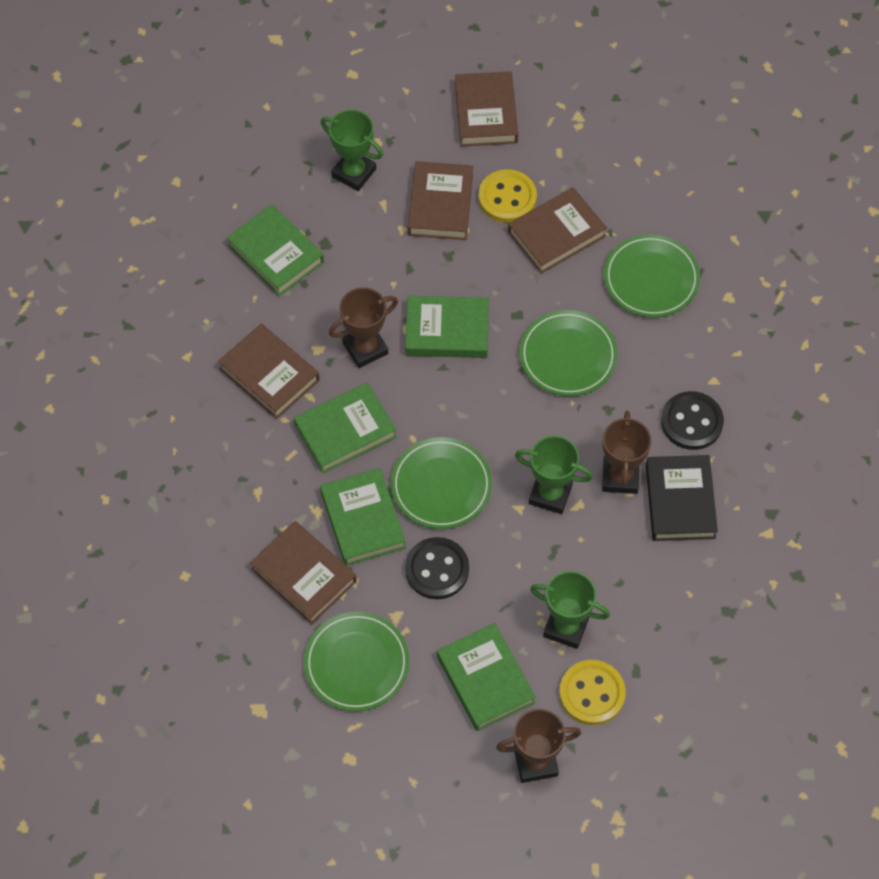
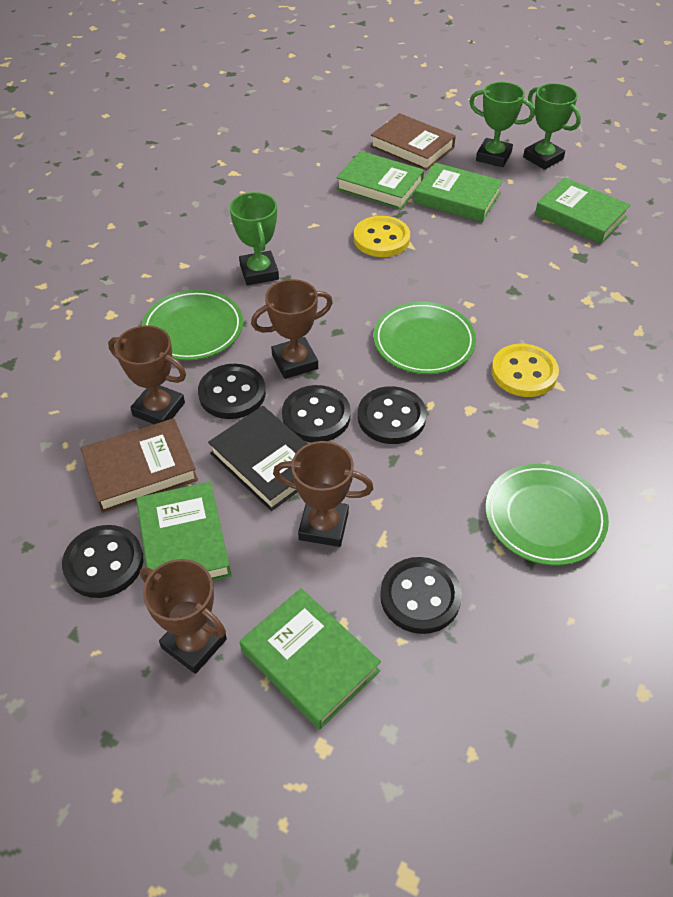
black button: [405,537,469,599] [661,391,724,450] = 2 -> [62,525,143,598] [198,364,266,419] [282,385,351,443] [358,386,427,444] [380,557,462,634] = 5
brown book: [218,324,320,419] [250,521,357,624] [408,161,473,240] [455,71,518,147] [508,187,607,274] = 5 -> [81,418,198,513] [370,113,456,171] = 2
brown trophy: [329,287,398,368] [496,708,581,783] [602,411,652,494] = 3 -> [108,325,186,424] [140,559,227,674] [251,279,333,379] [273,441,373,547] = 4
green plate: [304,612,409,712] [391,437,492,529] [519,310,617,396] [604,234,700,317] = 4 -> [142,289,243,360] [373,301,476,374] [485,464,609,565] = 3

